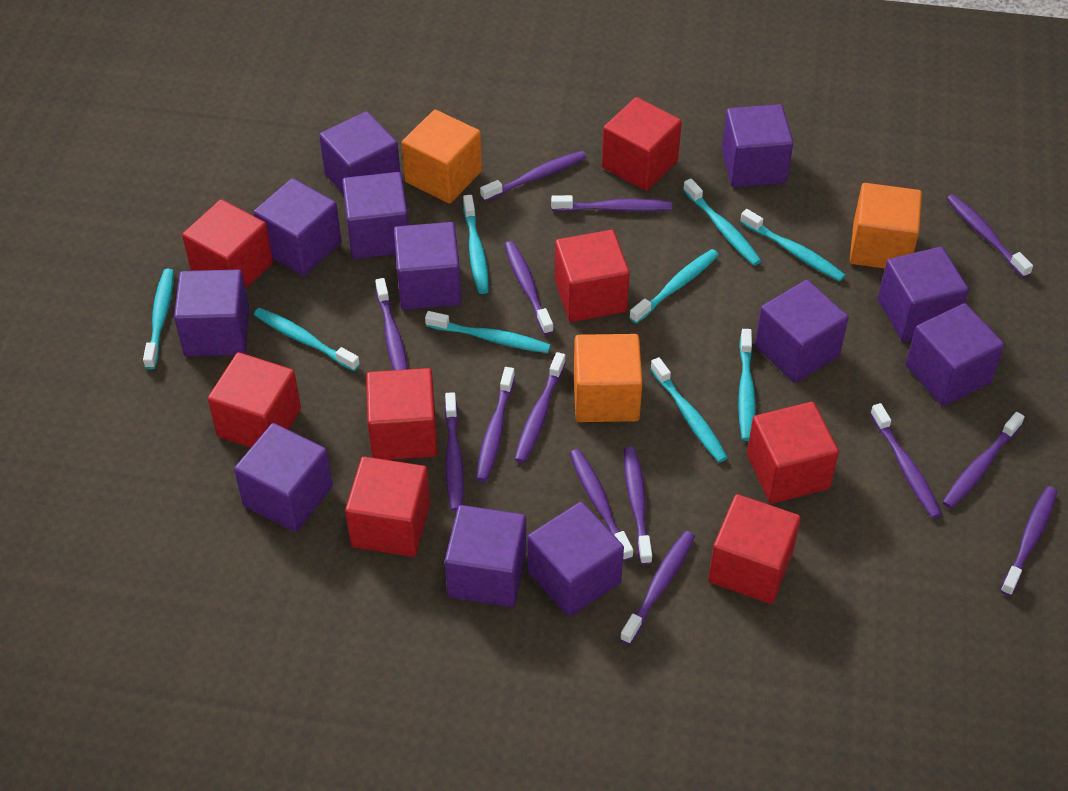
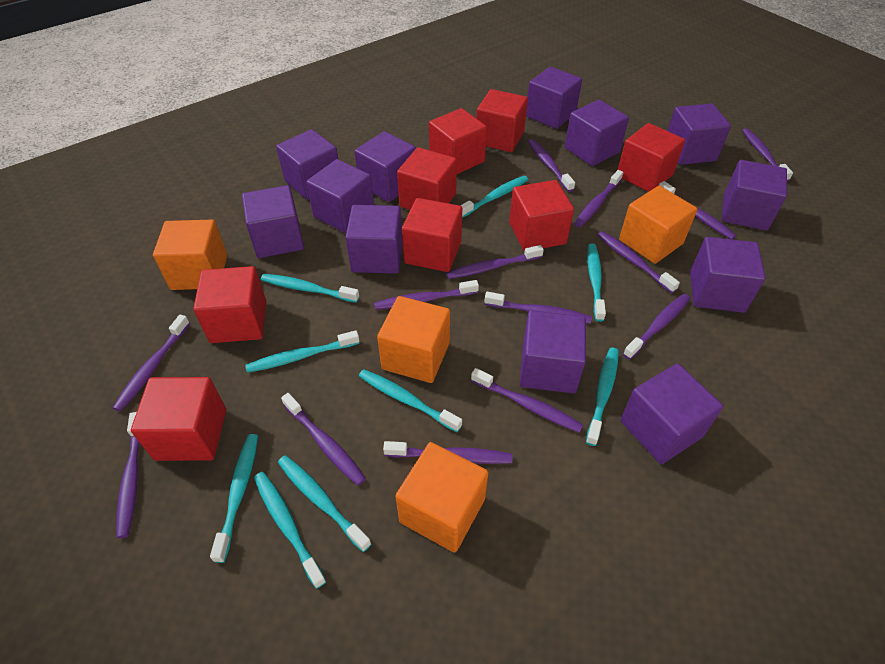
orange cube: [402,110,482,203] [574,334,643,422] [850,183,922,269] = 3 -> [153,220,227,290] [377,296,450,383] [395,442,488,553] [619,186,698,264] = 4

